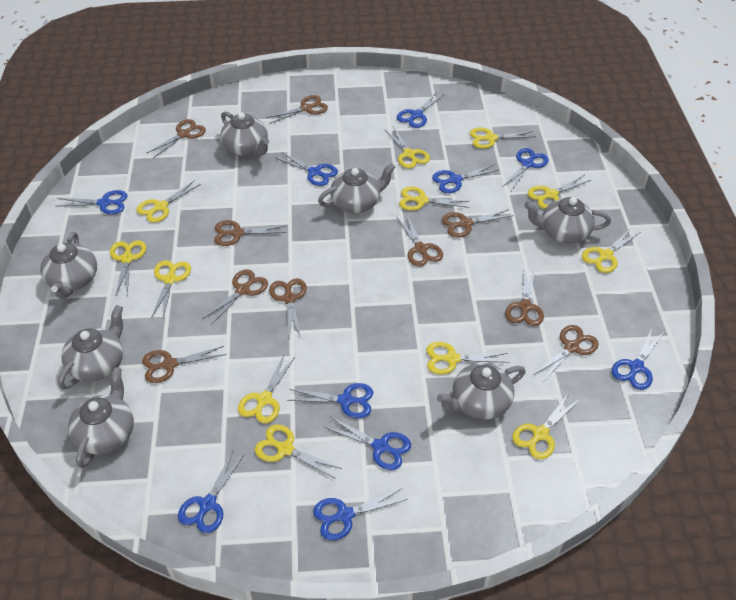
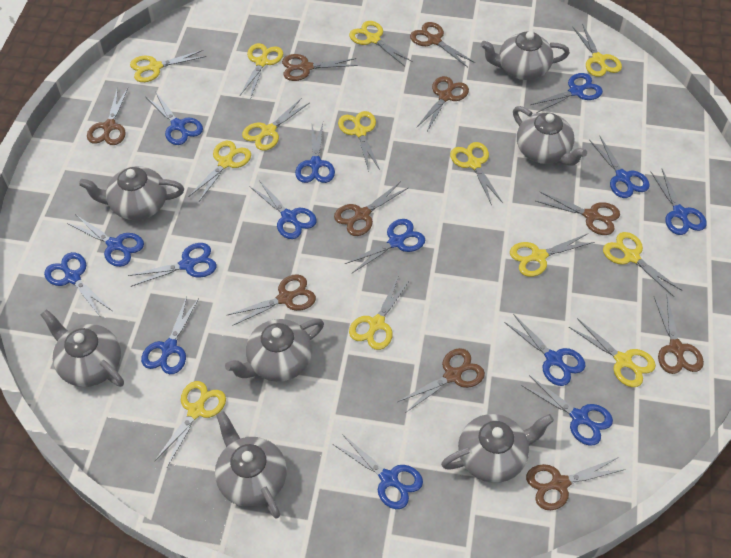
blue scissors: [55,190,128,214] [178,451,245,533] [276,152,338,186] [287,383,373,418] [313,489,408,541] [324,417,411,470] [397,93,444,128] [432,165,498,193] [502,148,549,191] [612,329,663,390] = 10 -> [44,252,112,316] [67,214,144,267] [128,243,217,287] [141,296,199,374] [146,92,203,145] [249,180,317,239] [295,123,335,183] [333,434,423,509] [345,219,425,273] [504,314,585,386] [521,375,613,446] [530,73,603,113] [589,137,650,198] [651,169,707,235] = 14
yellow scissors: [110,240,146,295] [137,180,201,223] [151,260,191,318] [238,355,295,423] [255,424,342,479] [384,127,430,169] [399,187,470,211] [426,342,509,375] [470,128,536,149] [512,393,580,459] [527,175,591,209] [582,228,640,273] = 12 -> [130,50,206,82] [154,381,226,467] [188,141,251,202] [240,43,283,97] [242,98,309,151] [338,111,380,172] [349,21,413,66] [349,275,410,350] [450,142,503,205] [510,234,594,277] [569,318,656,387] [572,23,622,77] [603,232,682,297] = 13

